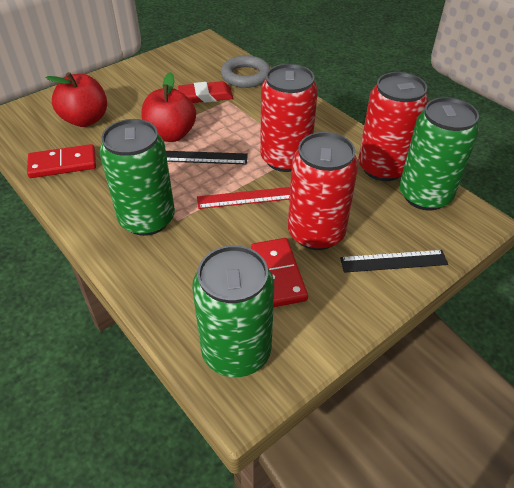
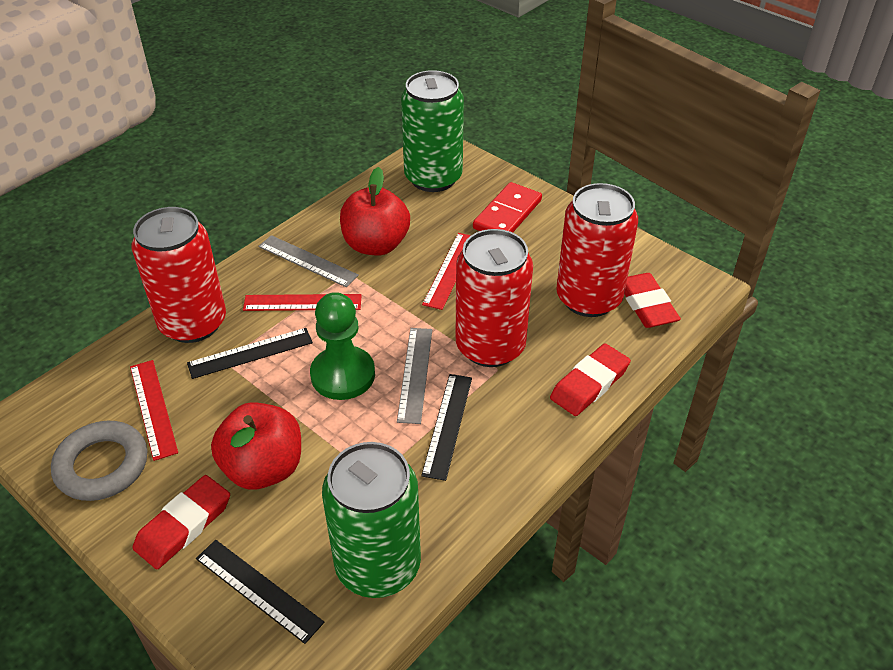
black ruler: [166,151,248,164] [340,250,448,273] = 2 -> [187,328,313,379] [196,540,324,644] [421,374,472,481] = 3
green can: [100,119,175,236] [192,245,274,377] [399,97,479,211] = 3 -> [322,442,421,598] [401,70,464,192] = 2
green pawn: none = 0 -> [310,292,375,400] = 1
grey ruler: none = 0 -> [258,235,359,287] [397,328,432,424] = 2
red domino: [27,144,96,178] [251,238,308,307] = 2 -> [473,182,542,233] = 1
red eraser: [178,81,233,103] = 1 -> [133,475,230,569] [550,343,631,416] [625,273,681,328] = 3
red ruler: [197,187,290,209] = 1 -> [130,360,178,461] [243,294,362,311] [422,233,471,310] = 3

